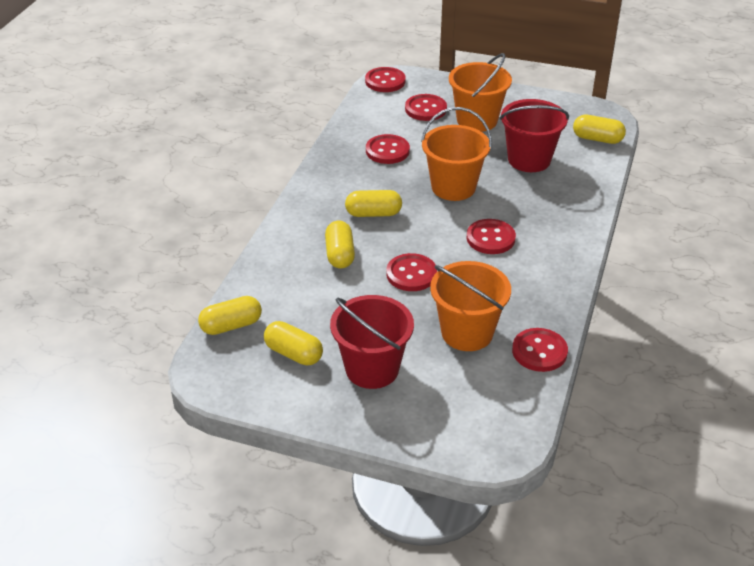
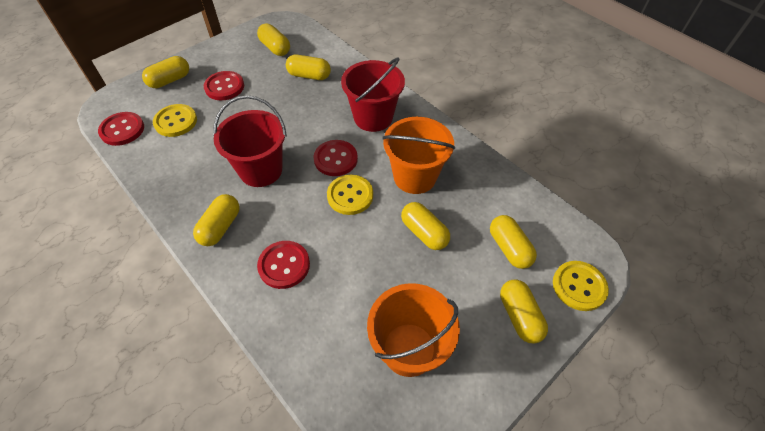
orange bucket: [421,107,492,201] [430,261,511,351] [449,53,512,132] = 3 -> [367,283,460,377] [382,117,455,194] = 2
red button: [365,67,406,92] [366,134,410,164] [386,253,437,291] [405,94,447,121] [467,219,516,254] [512,328,568,372] = 6 -> [98,112,144,146] [204,71,244,100] [257,241,310,289] [313,140,358,176] = 4
yellow button: none = 0 -> [153,104,197,137] [327,175,373,215] [553,261,609,311] = 3
yellow capsule: [198,296,262,335] [264,321,323,365] [325,221,355,269] [345,190,402,217] [573,115,626,144] = 5 -> [142,56,189,88] [193,194,240,246] [257,23,290,56] [286,55,331,80] [401,202,450,250] [490,215,537,269] [500,280,548,343] = 7

